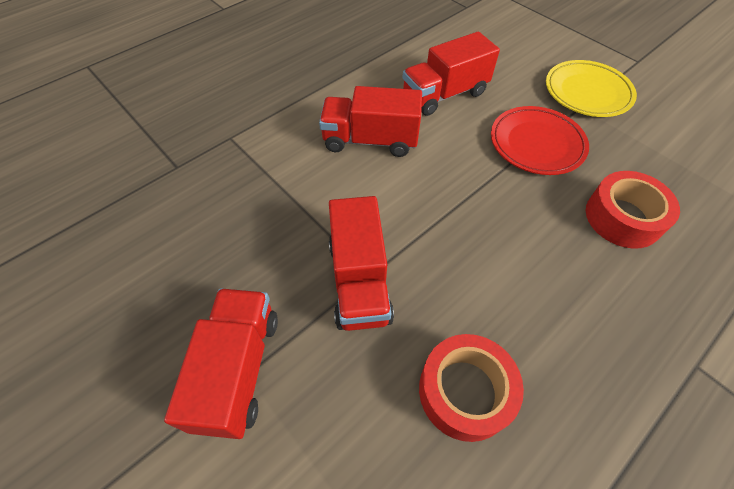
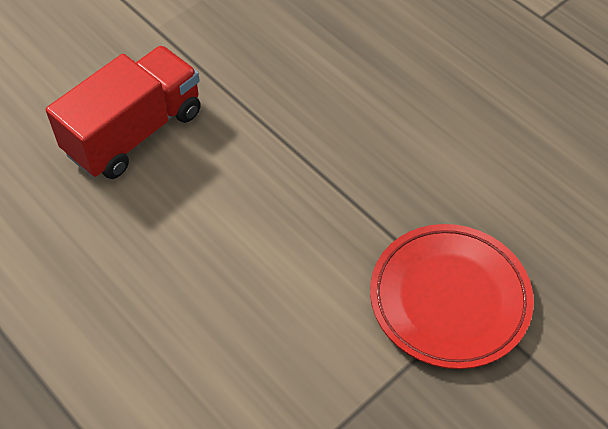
red tape: [419,334,524,442] [586,171,680,249] = 2 -> none = 0
red truck: [164,288,278,439] [319,86,422,157] [329,196,394,331] [402,31,500,116] = 4 -> [46,46,201,179] = 1
yellow plate: [546,60,637,117] = 1 -> none = 0

